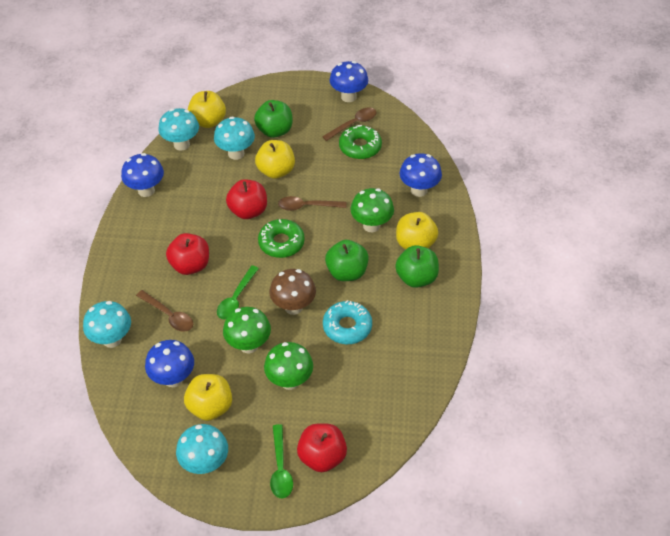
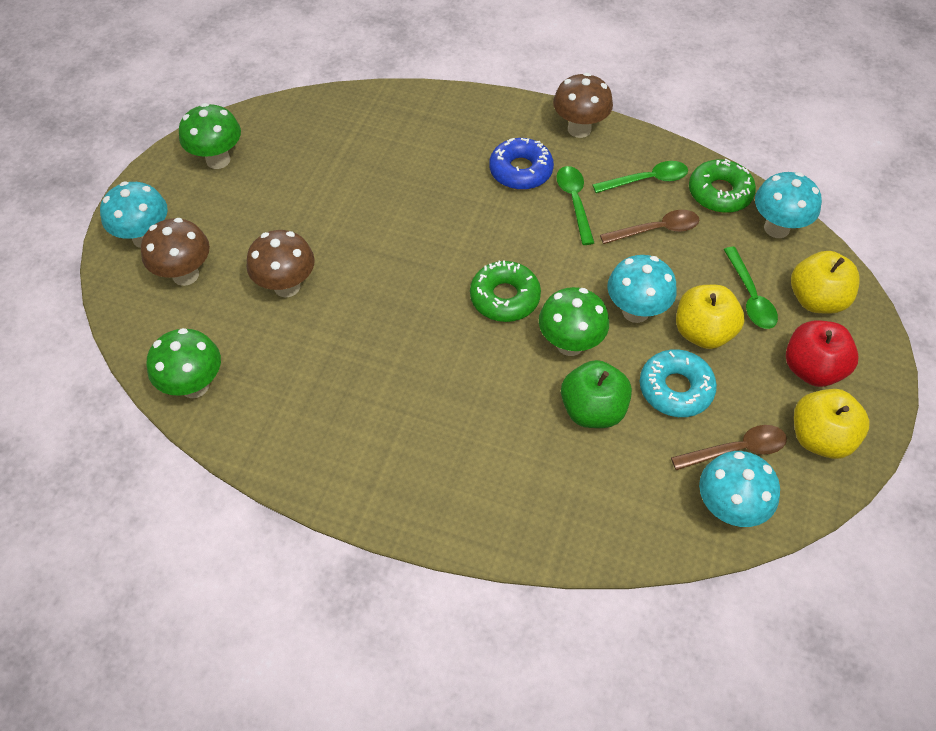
blue donut: none = 0 -> [489,138,554,190] = 1
blue mushroom: [121,153,164,197] [145,340,194,387] [329,61,368,102] [400,153,442,197] = 4 -> none = 0
brown mushroom: [270,269,316,315] = 1 -> [141,218,210,286] [246,230,315,298] [553,73,613,138] = 3
brown spoon: [136,290,193,332] [278,196,347,211] [322,108,376,141] = 3 -> [600,210,699,244] [671,425,787,470] = 2
green apple: [254,100,292,138] [325,240,369,281] [395,245,439,288] = 3 -> [561,360,632,428] = 1
green spoon: [217,265,259,320] [270,424,293,499] = 2 -> [556,166,594,245] [592,161,688,193] [724,247,778,329] = 3
red apple: [166,233,209,275] [226,179,267,219] [297,423,347,472] = 3 -> [786,320,859,387] = 1
yellow apple: [184,374,232,421] [188,91,226,128] [255,140,295,179] [396,212,438,249] = 4 -> [676,285,745,349] [791,251,860,314] [794,389,870,459] = 3

